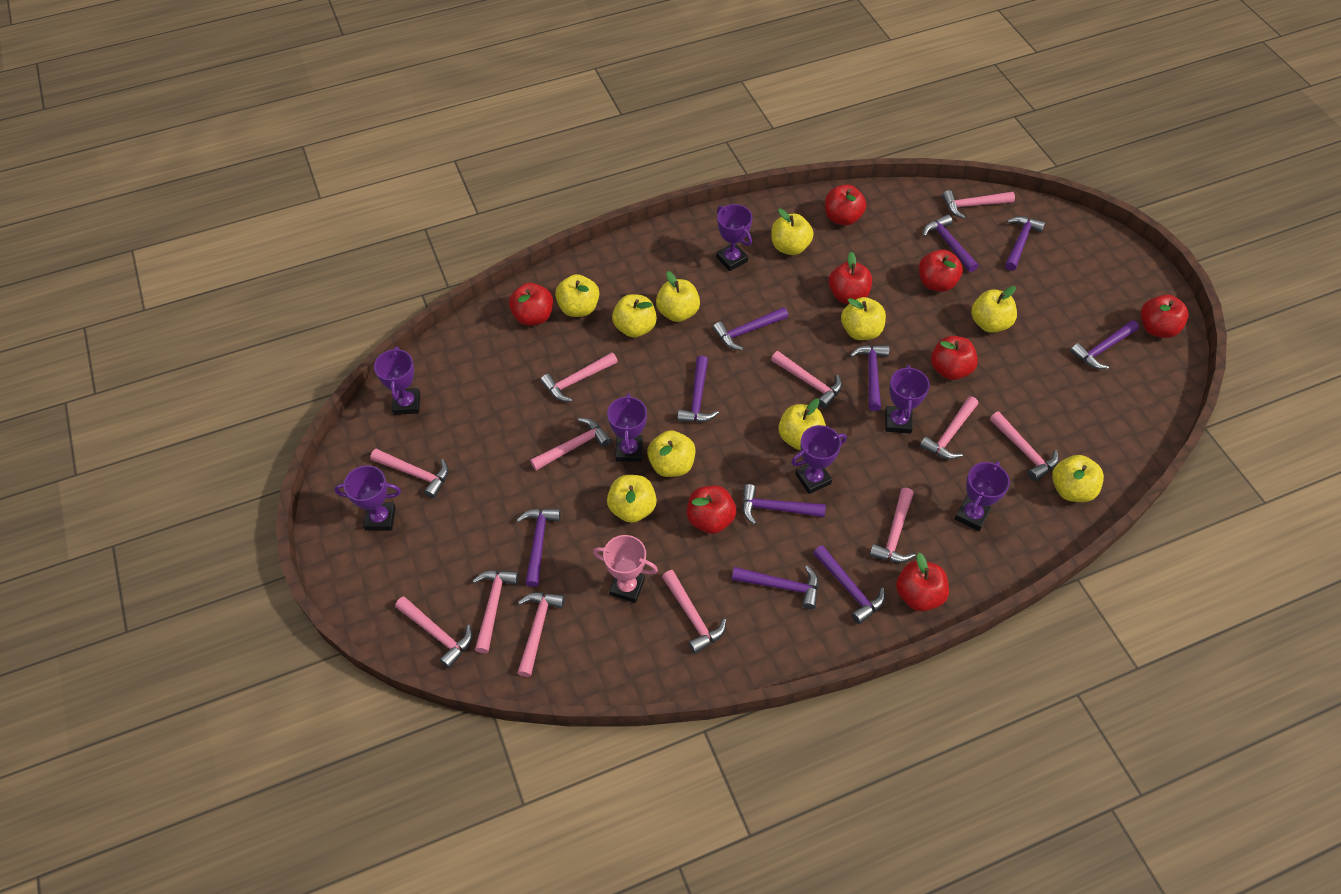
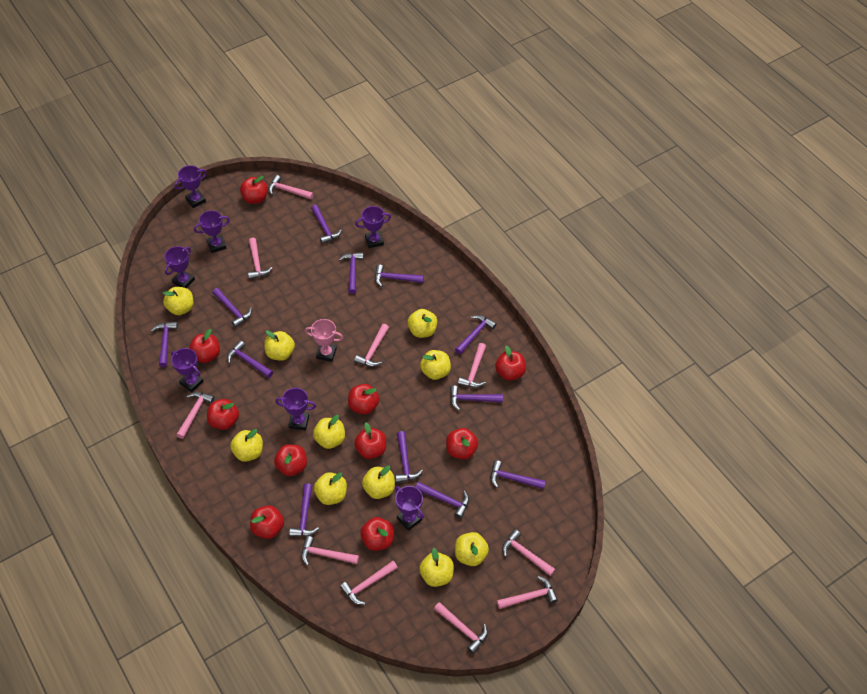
pink hammer: [370,449,449,498] [395,596,472,668] [472,570,519,653] [517,592,565,677] [530,418,611,471] [540,352,618,402] [662,570,726,654] [771,351,842,408] [869,488,916,563] [920,396,978,459] [942,190,1015,219] [990,411,1059,481] = 12 -> [176,392,215,439] [248,238,272,280] [268,175,314,199] [301,536,359,566] [340,561,398,605] [354,324,389,367] [434,602,488,654] [458,343,486,388] [497,576,558,609] [502,529,556,577] = 10
purple hammer: [517,509,561,587] [677,355,719,422] [713,307,788,350] [732,565,819,609] [742,484,826,525] [813,545,885,624] [850,345,889,411] [923,214,978,272] [1005,216,1045,271] [1070,320,1139,369] = 10 -> [151,321,178,367] [212,288,252,328] [227,340,273,378] [289,483,319,537] [311,205,342,244] [339,252,364,294] [375,264,424,287] [395,431,423,483] [416,482,469,519] [450,385,503,411] [455,315,497,354] [490,460,546,489] = 12
red apple: [509,283,553,326] [687,485,736,534] [825,185,866,226] [829,252,872,304] [896,553,949,611] [919,249,963,292] [931,336,978,380] [1141,295,1189,338] = 8 -> [189,329,220,363] [207,399,239,430] [240,176,268,204] [250,505,284,539] [274,444,307,476] [348,384,379,415] [354,423,386,459] [360,517,394,551] [446,428,478,459] [495,346,526,381] = 10

